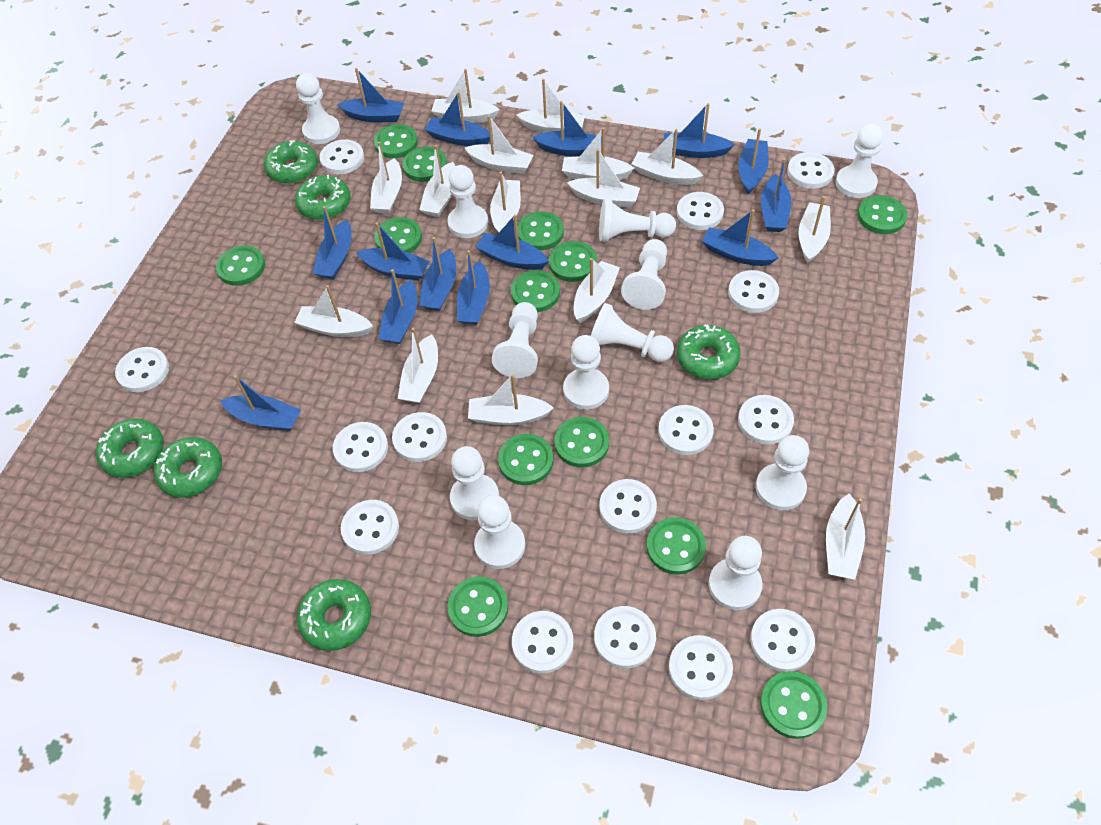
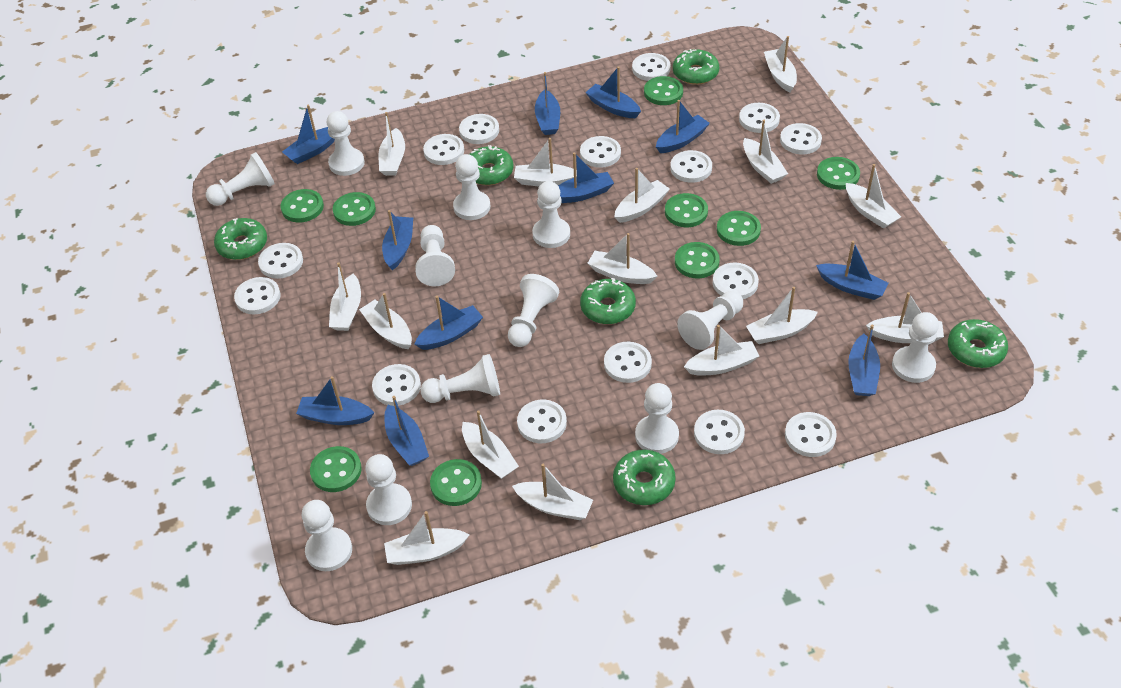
blue boat: [220,375,301,431] [312,206,351,279] [337,68,404,122] [356,222,430,281] [379,269,417,344] [419,237,456,311] [425,92,493,146] [457,250,490,325] [476,214,549,270] [532,101,602,156] [663,103,735,158] [702,209,779,266] [738,128,769,194] [761,158,791,232] = 14 -> [282,105,335,164] [296,376,374,425] [382,210,413,270] [384,396,429,466] [414,296,483,350] [535,72,560,135] [558,153,614,203] [585,66,641,118] [656,100,710,153] [816,241,889,300] [848,325,880,396] = 11
green button: [216,246,265,286] [374,124,418,158] [374,217,422,253] [402,146,447,182] [447,577,508,637] [498,434,553,485] [511,270,560,312] [517,211,564,250] [549,241,597,282] [555,417,609,467] [647,517,706,575] [760,671,827,739] [857,195,908,234] = 13 -> [281,189,324,223] [310,446,362,492] [333,192,376,226] [430,459,482,506] [644,76,683,105] [665,193,708,227] [675,242,720,278] [717,211,761,246] [817,157,860,190] = 9

